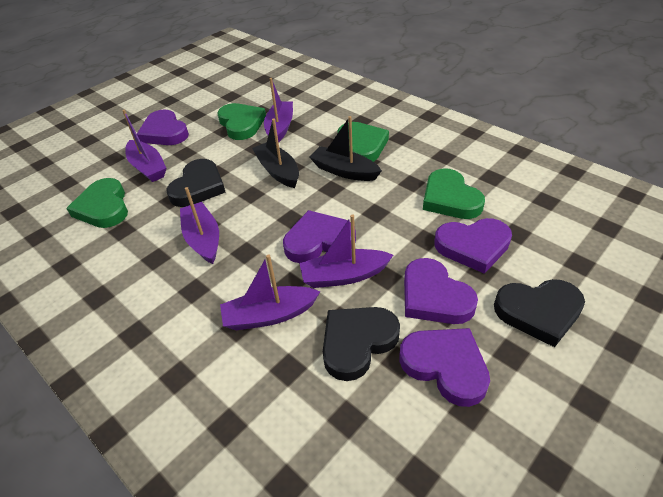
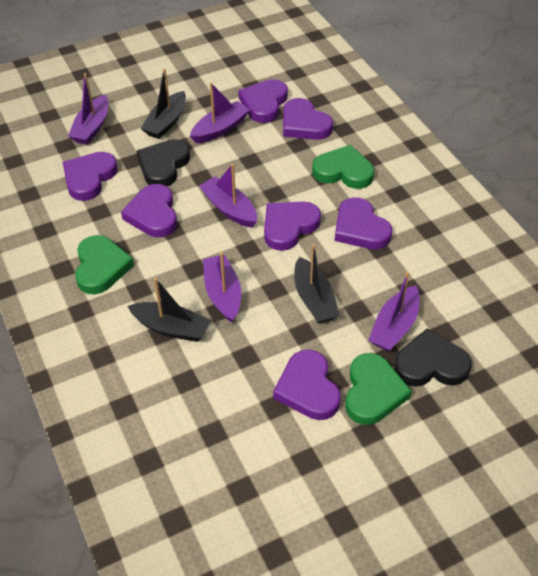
black boat: [252,119,299,188] [310,116,382,181] = 2 -> [127,278,211,342] [141,68,186,139] [294,244,340,324] = 3
black heart: [166,159,226,207] [323,307,400,381] [494,279,585,347] = 3 -> [137,139,190,186] [394,328,472,387] = 2
green heart: [66,178,128,228] [217,103,266,140] [338,122,389,162] [423,169,485,219] = 4 -> [75,235,134,294] [312,145,374,189] [345,353,412,425] = 3
purple heart: [137,110,189,145] [283,210,356,263] [399,328,490,407] [404,258,478,324] [434,218,512,274] = 5 -> [63,152,118,201] [121,184,177,237] [238,79,288,123] [264,201,321,251] [273,350,341,420] [283,98,333,140] [335,197,392,249] = 7

